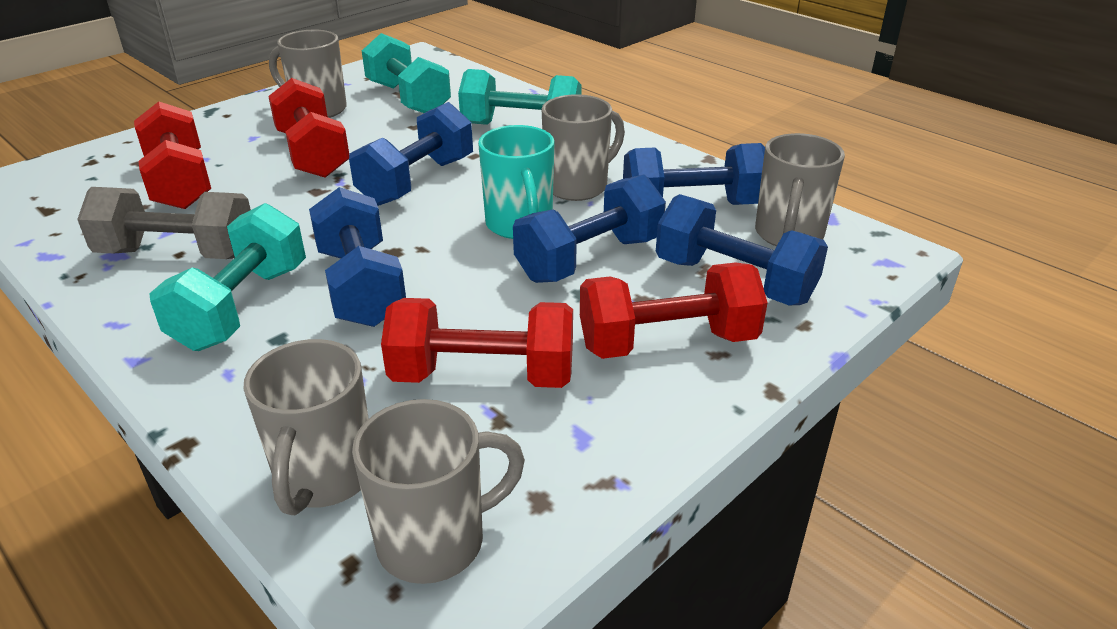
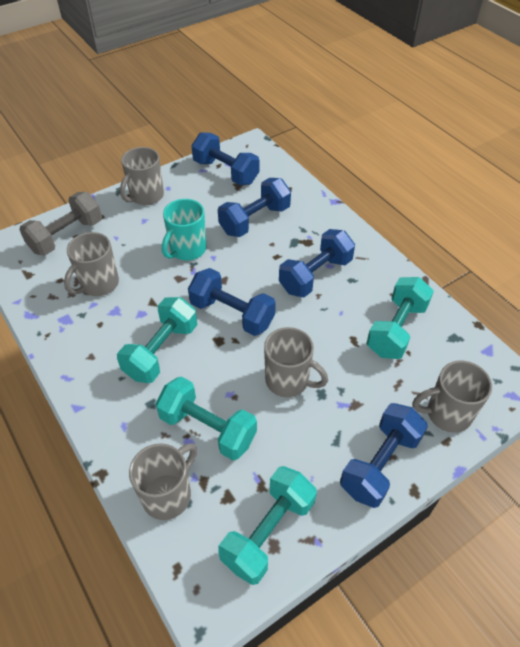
red dumbbell: [134,102,211,209] [268,78,349,178] [381,298,573,388] [580,262,768,359] = 4 -> none = 0
turquoise dumbbell: [149,203,306,351] [362,33,451,113] [458,69,582,125] = 3 -> [117,297,197,383] [155,376,257,460] [219,466,317,585] [367,277,434,359] = 4

